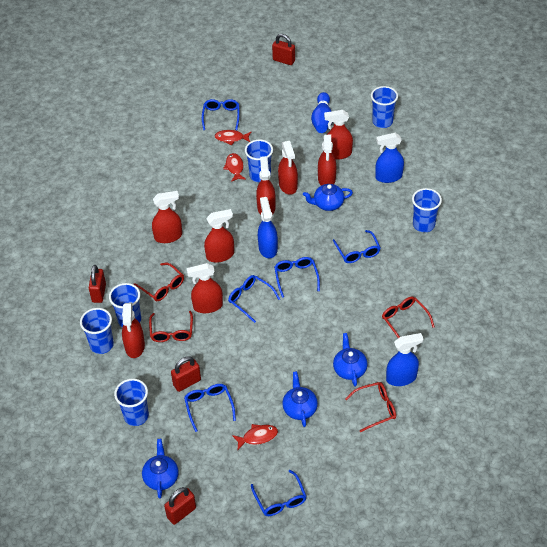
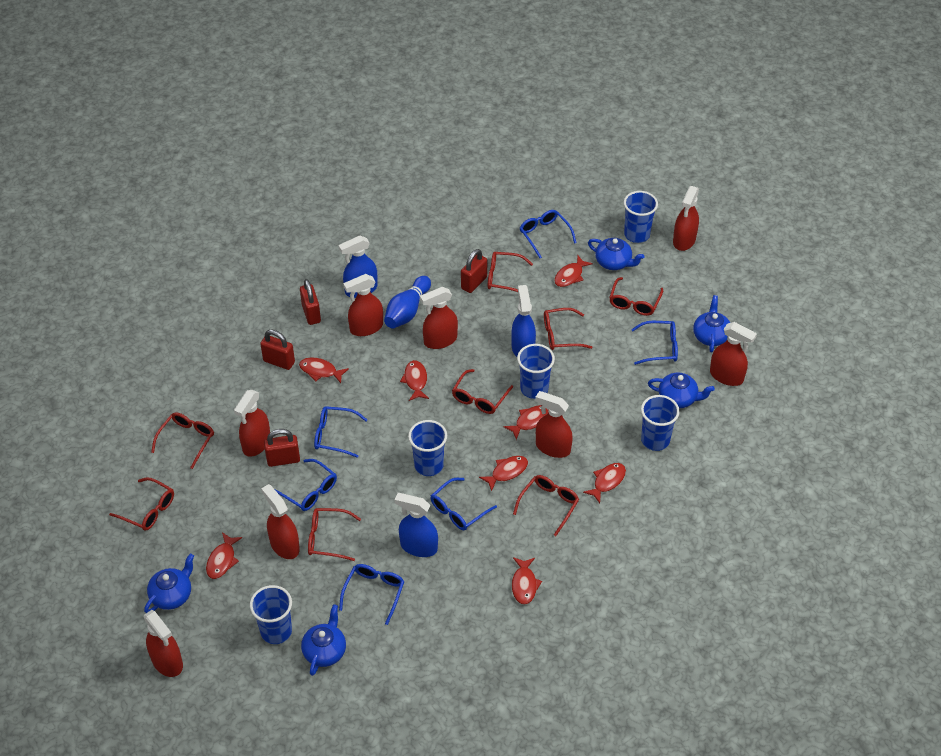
blue cup: [80,308,114,354] [109,283,141,327] [114,379,149,426] [245,139,273,182] [371,86,398,128] [412,188,442,232] = 6 -> [250,585,292,644] [408,420,447,476] [517,344,555,399] [624,191,658,243] [641,395,680,451] = 5
blue teapot: [142,439,179,499] [282,371,318,427] [303,184,353,211] [333,333,368,386] = 4 -> [144,553,194,613] [301,604,346,676] [588,238,644,270] [648,372,715,408] [693,295,730,353] = 5
red fish: [215,130,251,145] [223,153,246,182] [232,424,278,450] = 3 -> [206,532,242,579] [299,358,349,383] [400,360,429,401] [479,456,528,491] [503,405,549,440] [512,557,542,605] [554,256,593,287] [583,463,626,503] = 8
red glasses: [133,263,184,301] [149,311,193,342] [345,382,396,432] [382,297,435,338] = 4 -> [109,477,174,531] [151,412,214,469] [308,508,361,561] [452,369,513,414] [488,252,533,292] [513,475,579,536] [544,308,593,350] [609,277,663,316] = 8

